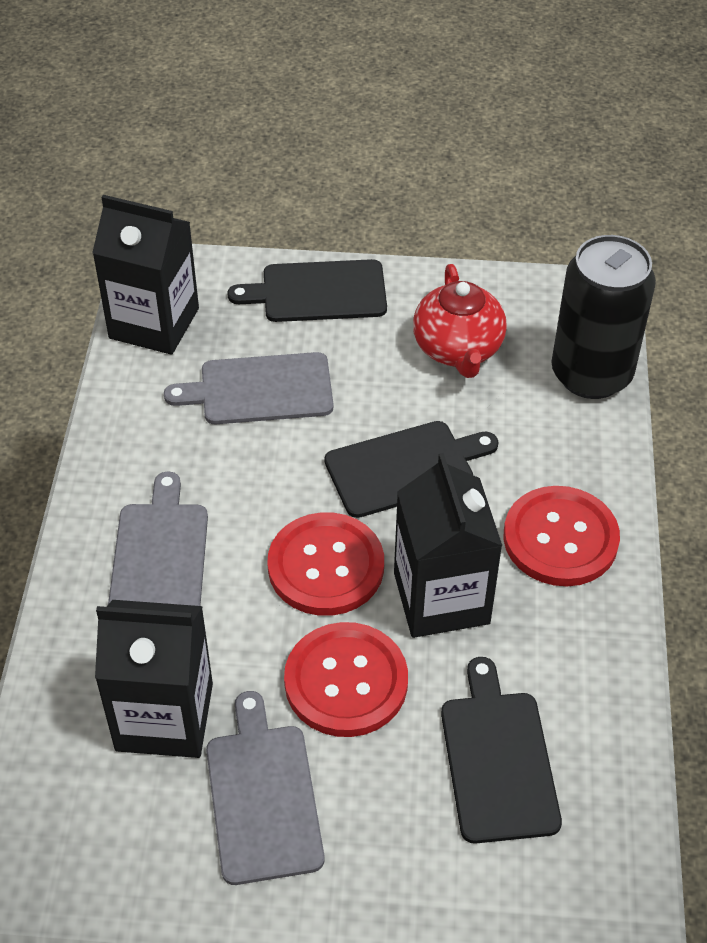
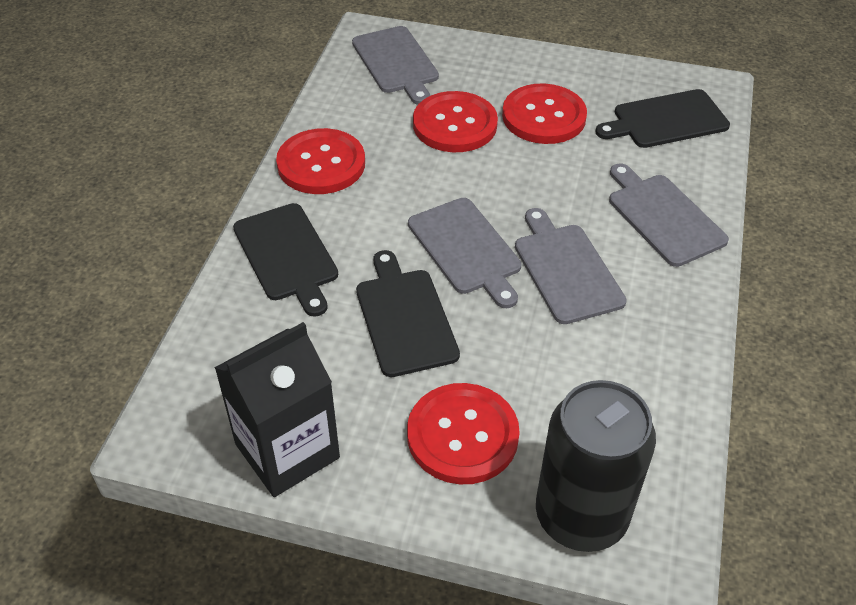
black carton: [92,195,199,355] [95,600,213,758] [394,453,502,638] = 3 -> [214,322,340,497] = 1
grey cutting board: [108,472,208,606] [164,352,333,424] [206,691,324,885] = 3 -> [352,26,439,104] [408,198,522,308] [515,208,627,324] [609,163,729,267] = 4
red button: [267,512,384,616] [284,622,408,737] [503,486,620,586] = 3 -> [276,128,365,194] [407,383,520,484] [413,91,498,152] [502,84,587,144] = 4
red teapot: [413,264,507,378] = 1 -> none = 0

